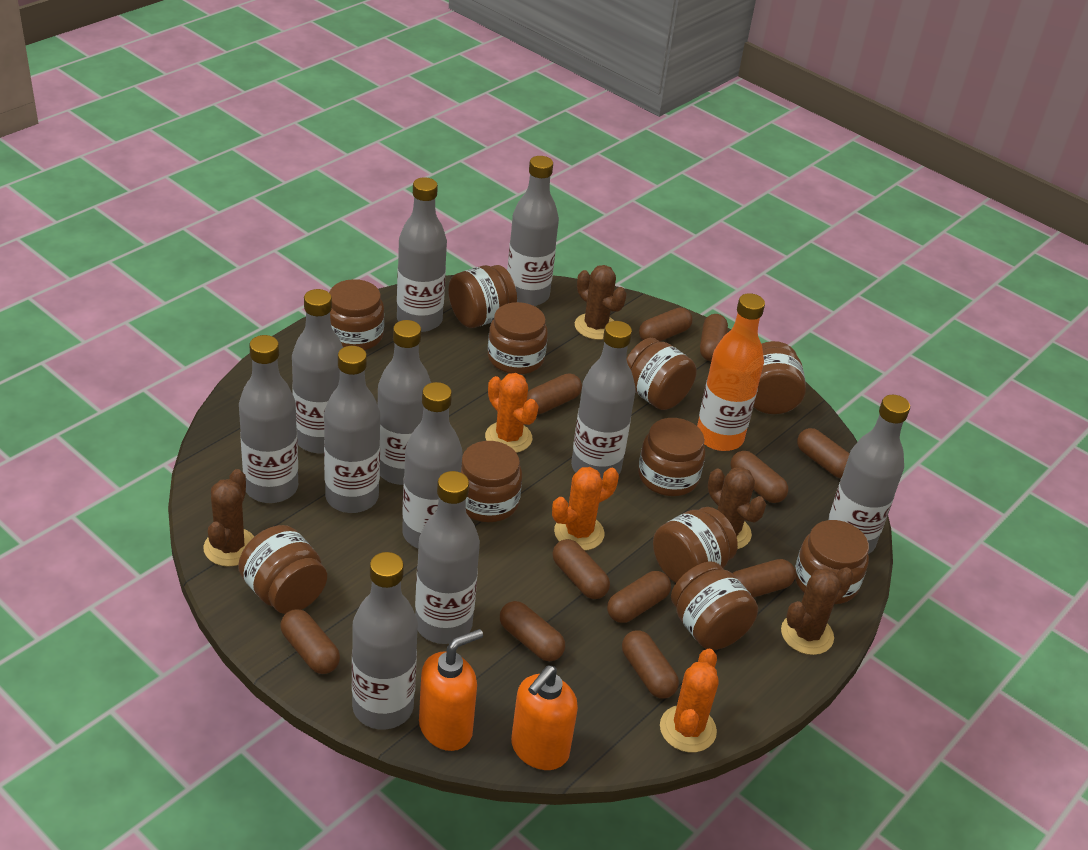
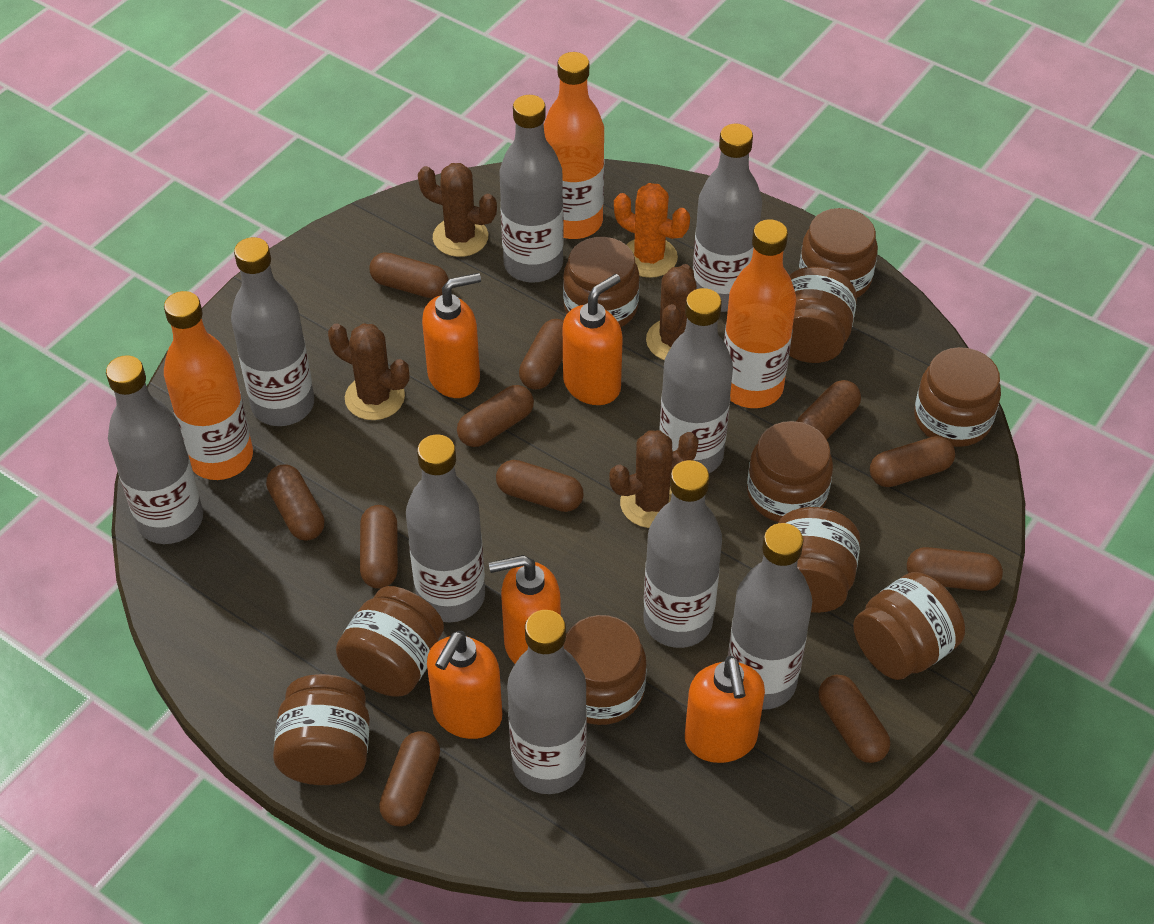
brown jar: [238,525,327,614] [329,279,384,350] [448,265,517,328] [461,441,522,522] [488,302,548,375] [627,338,696,410] [638,418,705,496] [653,507,738,583] [671,561,758,650] [753,341,806,414] [795,520,869,604] = 11 -> [273,674,370,785] [336,586,444,697] [563,237,640,327] [564,615,647,725] [747,421,833,522] [778,507,861,613] [789,267,857,363] [799,208,878,298] [853,572,965,680] [914,347,1001,447] = 10
grey bottle: [239,335,298,503] [292,289,343,454] [324,346,380,513] [352,552,418,730] [378,320,431,485] [397,177,447,332] [402,382,462,548] [415,471,480,644] [507,156,559,306] [571,321,636,479] [828,395,910,554] = 11 -> [106,355,203,544] [231,237,314,426] [406,434,485,622] [499,95,564,282] [507,610,587,794] [644,460,722,648] [659,288,733,473] [693,124,762,312] [728,523,812,710] = 9
orange bottle: [697,293,765,451] = 1 -> [164,291,253,480] [544,52,604,239] [724,219,796,408] = 3
orange cactus: [485,373,538,453] [552,467,619,551] [660,649,719,752] = 3 -> [614,183,690,278] = 1
orange soap dispenser: [419,629,483,751] [511,666,578,770] = 2 -> [422,273,481,398] [427,631,502,739] [489,555,561,664] [563,274,623,405] [685,656,765,763] = 5

